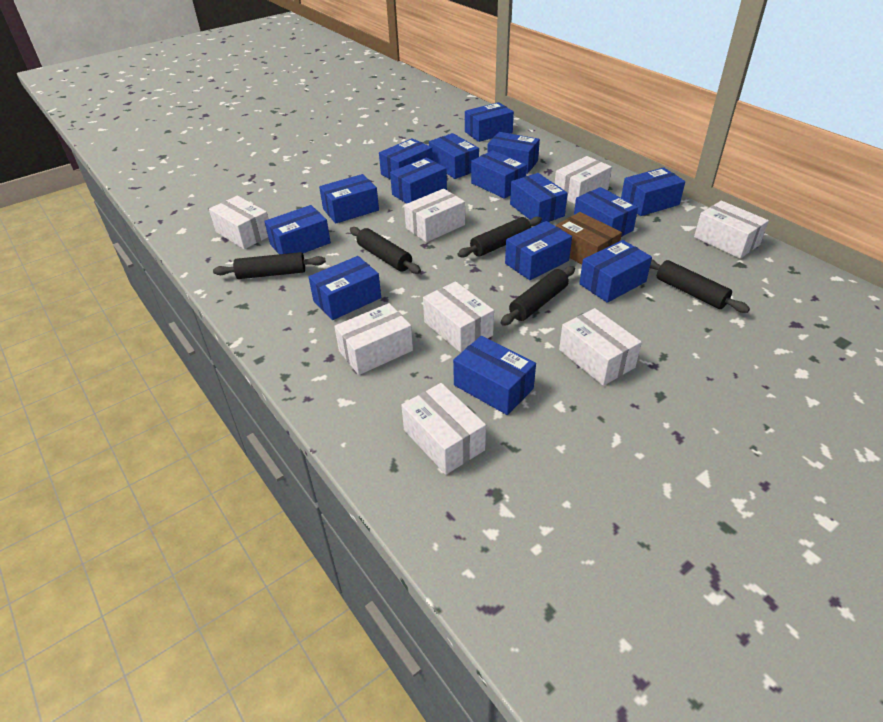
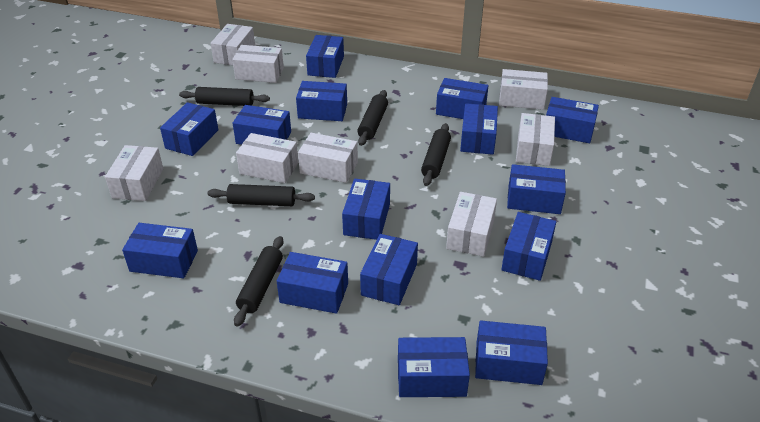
brown box: [556,212,622,265] = 1 -> none = 0

